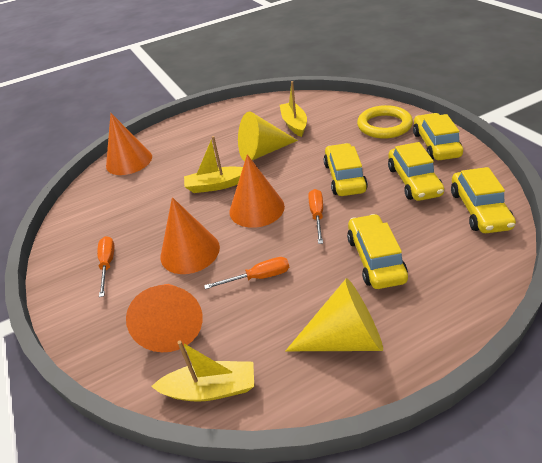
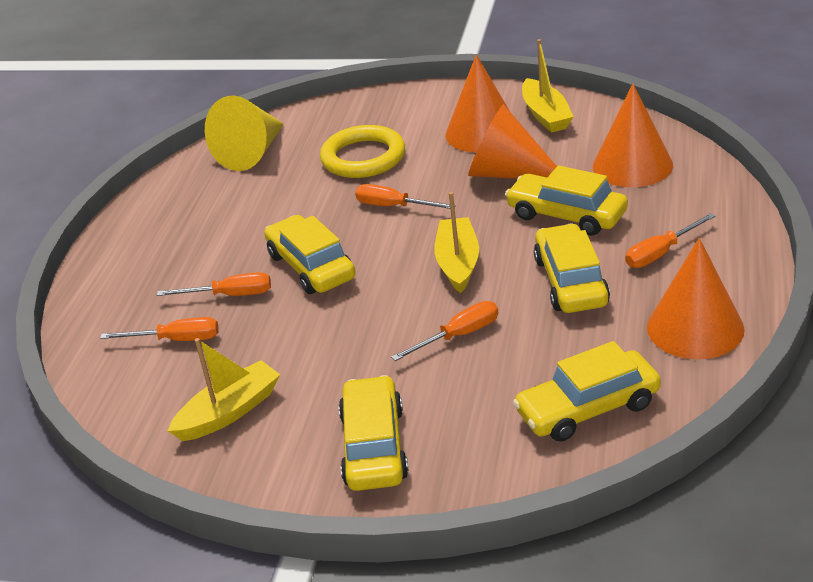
orange screwdriver: [97,236,115,297] [204,257,289,289] [308,189,323,244] = 3 -> [100,317,219,341] [157,272,271,296] [355,184,456,209] [391,301,498,361] [625,213,716,268] = 5
yellow cone: [238,112,298,161] [285,278,383,351] = 2 -> [205,95,284,171] = 1

